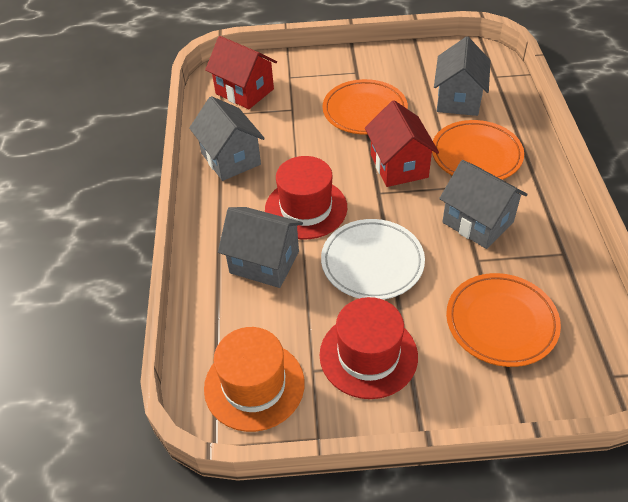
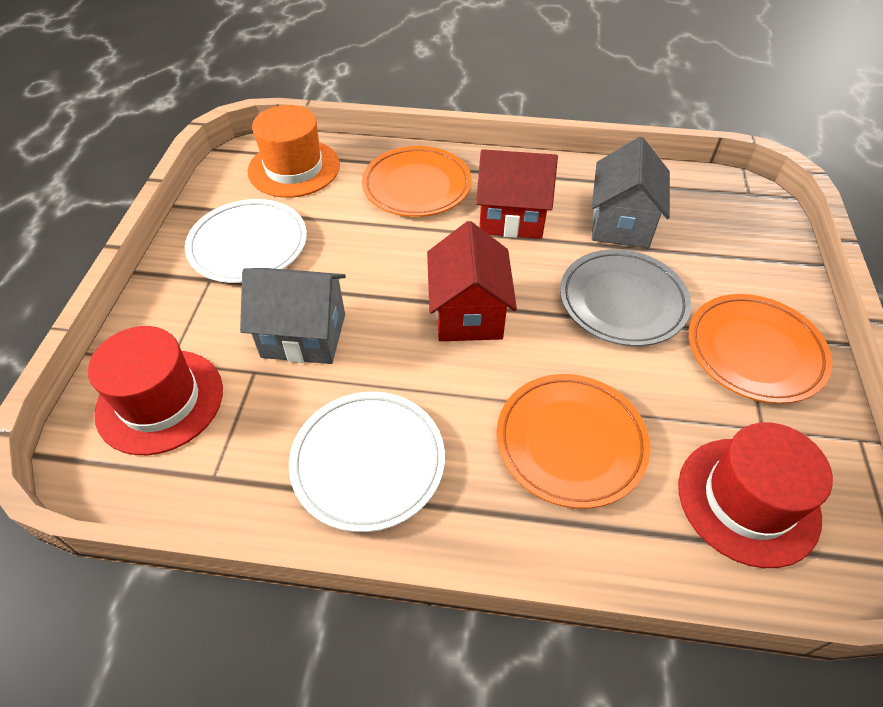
grey house: [189,96,265,181] [218,207,303,288] [434,36,491,116] [439,160,528,249] = 4 -> [240,268,346,364] [592,137,670,248] = 2
grey plate: none = 0 -> [560,249,691,346] = 1
white plate: [321,219,425,300] = 1 -> [185,199,307,283] [289,392,445,532] = 2

